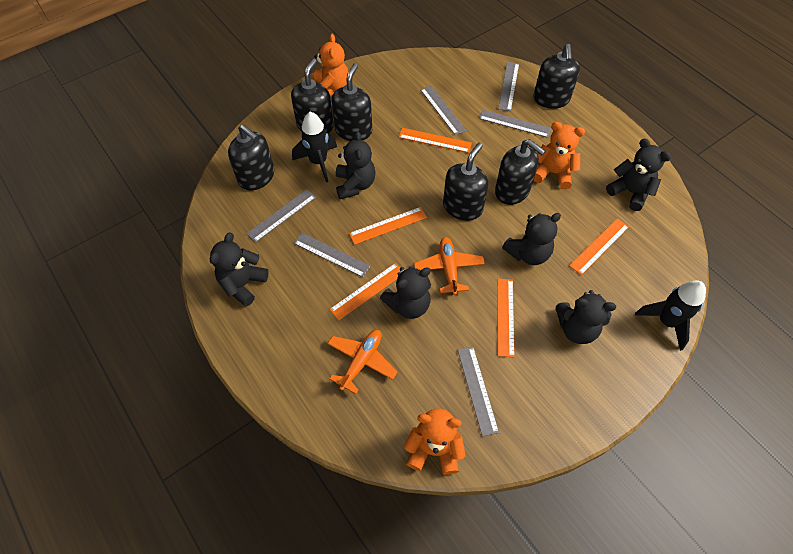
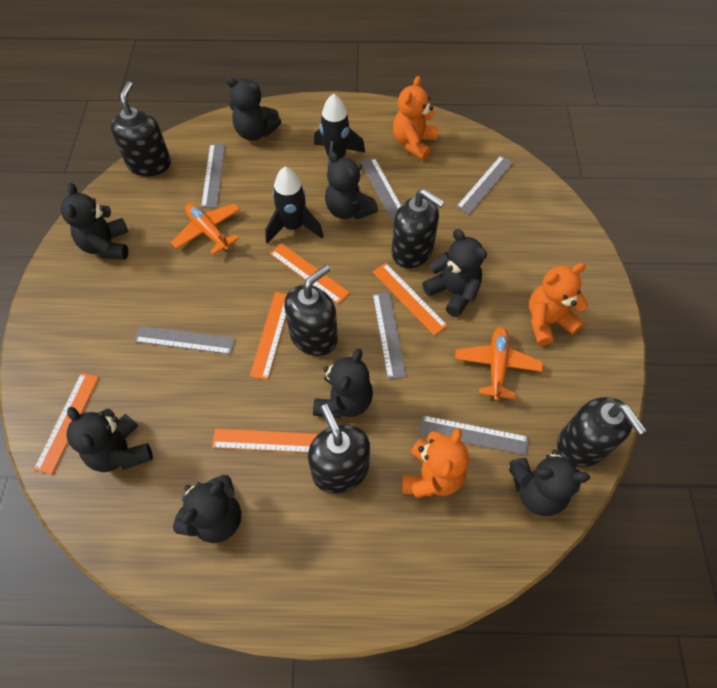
black soap dispenser: [228,124,274,190] [291,58,334,133] [331,63,372,141] [443,143,488,221] [495,139,545,205] [533,44,580,109] = 6 -> [110,82,171,176] [284,265,338,356] [308,404,370,493] [392,189,445,268] [557,397,647,467] = 5
black teddy bear: [210,233,269,306] [336,131,376,199] [380,267,431,319] [502,213,561,265] [555,290,616,344] [606,139,671,211] = 6 -> [61,183,128,260] [66,407,153,472] [173,475,241,543] [226,76,281,141] [313,348,373,419] [325,151,378,220] [422,229,487,317] [509,450,590,516] = 8

